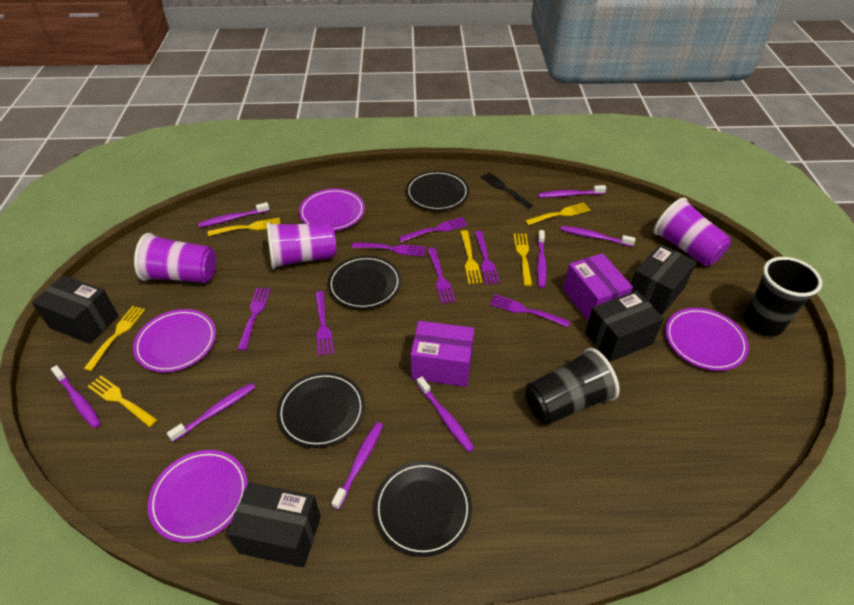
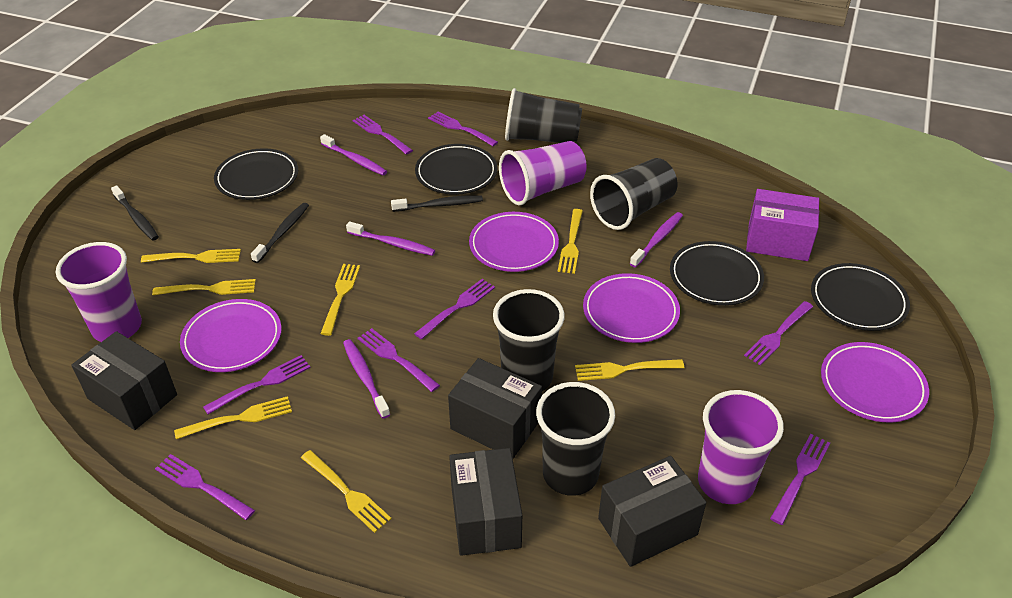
black cup: [525,348,619,425] [744,257,822,336] = 2 -> [493,289,565,391] [505,88,582,143] [536,382,615,496] [590,158,677,230] = 4
black fork: [481,172,533,209] = 1 -> none = 0
black toothbrush: none = 0 -> [111,185,159,241] [251,203,309,263] [391,195,483,212] = 3
purple box: [410,321,474,387] [563,253,633,321] = 2 -> [746,189,819,261] = 1
purple fork: [238,288,271,351] [315,291,334,356] [352,242,426,256] [399,217,468,242] [427,248,456,304] [474,231,500,285] [490,294,570,327] = 7 -> [155,454,255,520] [203,355,311,414] [352,115,413,155] [357,328,440,392] [414,279,495,339] [428,111,498,146] [744,301,813,365] [770,434,830,525] = 8
purple toothbrush: [51,365,101,428] [167,383,255,442] [198,202,269,228] [331,422,383,510] [417,377,474,452] [537,230,547,288] [538,185,606,198] [561,226,636,247] = 8 -> [320,134,387,175] [343,339,390,419] [346,221,435,256] [630,212,683,268] = 4
yellow fork: [84,306,145,371] [87,376,158,427] [208,218,281,236] [461,230,482,284] [514,234,532,286] [525,203,590,225] = 6 -> [141,249,241,263] [152,279,256,295] [174,396,292,439] [301,450,392,533] [321,264,360,336] [558,209,583,274] [575,359,684,381] = 7

